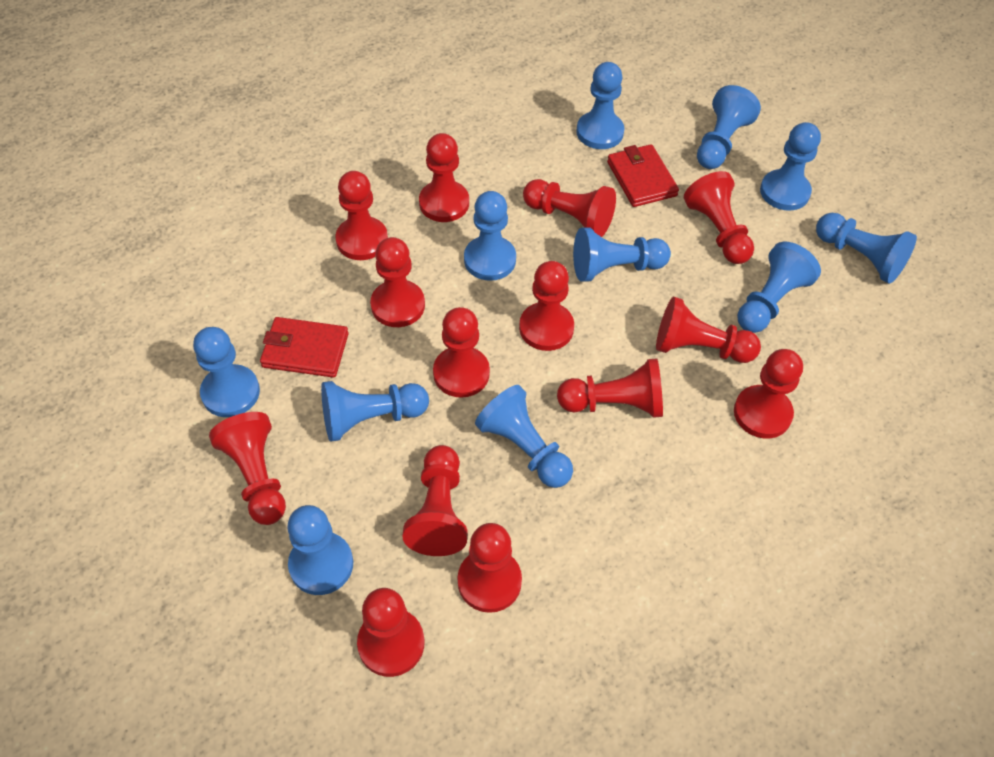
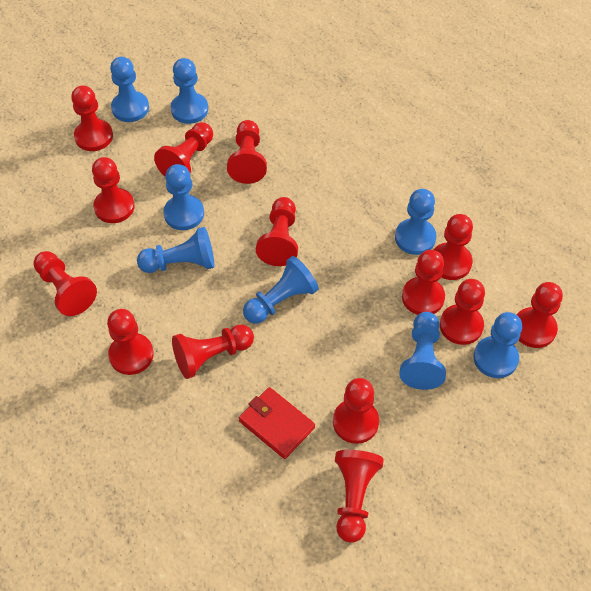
blue pawn: [193,327,260,417] [287,505,353,595] [321,381,429,442] [464,191,516,281] [475,385,573,488] [573,228,671,282] [576,62,625,149] [697,85,761,169] [737,242,821,333] [760,122,821,211] [816,213,917,284] = 11 -> [110,57,149,122] [137,227,214,273] [163,164,204,230] [171,58,208,124] [243,256,319,324] [395,189,437,255] [399,312,446,390] [474,312,522,378] = 8
red wallet: [260,317,349,378] [607,144,679,207] = 2 -> [239,387,315,459] = 1

